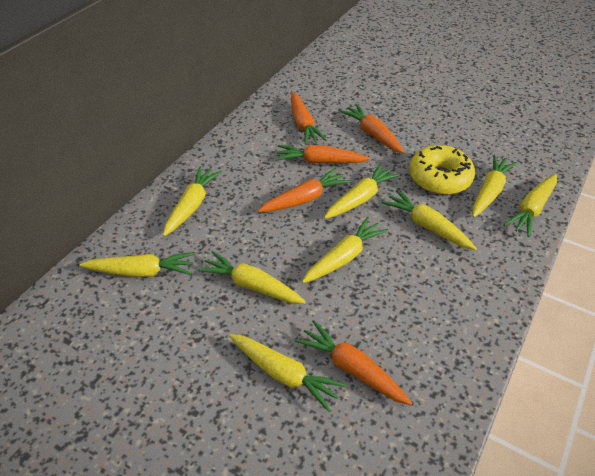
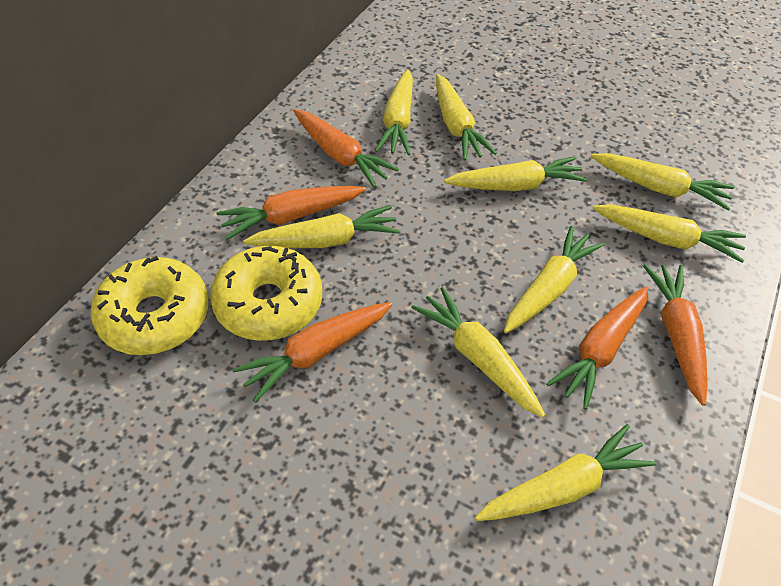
yellow donut: [409,145,475,195] = 1 -> [90,256,208,355] [210,246,322,341] = 2

